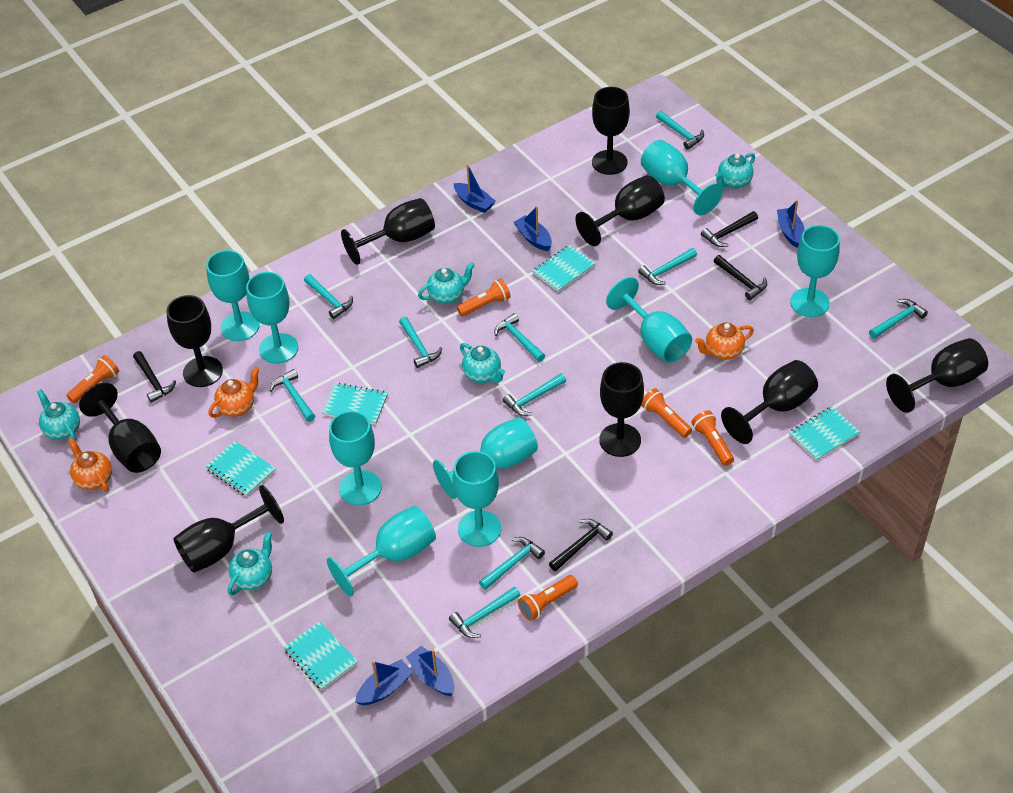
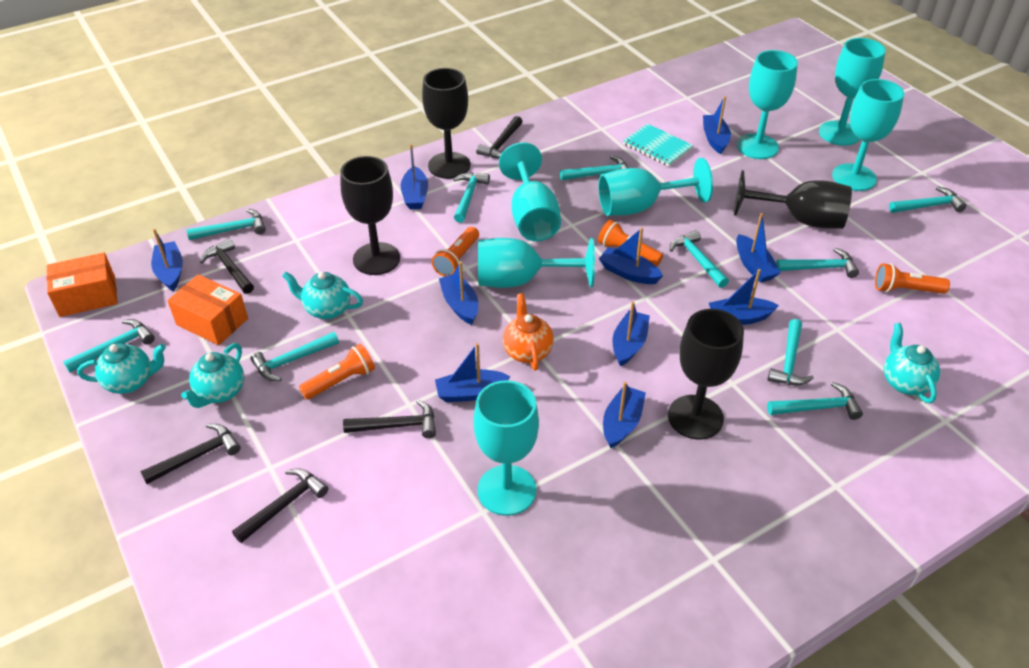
black goblet: [79,383,161,473] [167,295,223,387] [173,485,284,573] [341,198,435,265] [575,175,665,246] [592,87,630,175] [599,362,644,457] [721,360,818,444] [886,338,988,413] = 9 -> [340,156,400,275] [422,68,471,179] [668,309,744,440] [734,170,852,229] = 4
black hammer: [133,351,176,403] [549,519,613,571] [701,211,758,247] [714,255,767,300] = 4 -> [140,424,241,484] [200,238,254,294] [232,468,329,543] [343,400,436,438] [476,116,522,158] = 5
blue boat: [355,659,413,705] [406,646,454,696] [454,164,496,213] [514,206,552,251] [777,200,804,248] = 5 -> [151,229,183,291] [401,144,428,209] [435,343,510,402] [439,261,478,325] [599,228,663,284] [603,382,646,448] [613,301,650,366] [703,96,731,154] [709,269,779,325] [736,213,781,283] = 10
orange box: none = 0 -> [46,252,118,317] [167,274,248,345] = 2
orange flashlight: [66,355,119,403] [457,279,511,316] [518,575,578,621] [641,388,692,438] [691,411,734,466] = 5 -> [299,344,375,400] [432,227,479,277] [598,220,663,266] [875,263,950,294] = 4
orange teapot: [68,438,112,492] [208,367,260,418] [695,323,754,360] = 3 -> [503,293,554,371] = 1
turquoise goblet: [206,250,260,341] [246,272,298,364] [327,506,436,597] [329,411,382,505] [433,417,538,499] [453,451,501,547] [606,277,692,363] [641,140,723,215] [790,225,840,317] = 9 -> [473,380,539,516] [478,238,595,288] [499,142,561,241] [598,158,713,216] [737,50,798,159] [819,38,886,146] [832,79,904,191] = 7
turquoise notebook: [206,441,276,497] [283,621,358,690] [322,383,388,425] [532,245,596,292] [789,406,860,461] = 5 -> [623,124,693,167] = 1
turquoise teapot: [37,389,80,441] [228,531,272,595] [418,262,475,304] [460,343,505,383] [715,153,755,189] = 5 -> [77,343,166,394] [181,343,244,408] [282,272,363,319] [884,323,940,403] = 4

